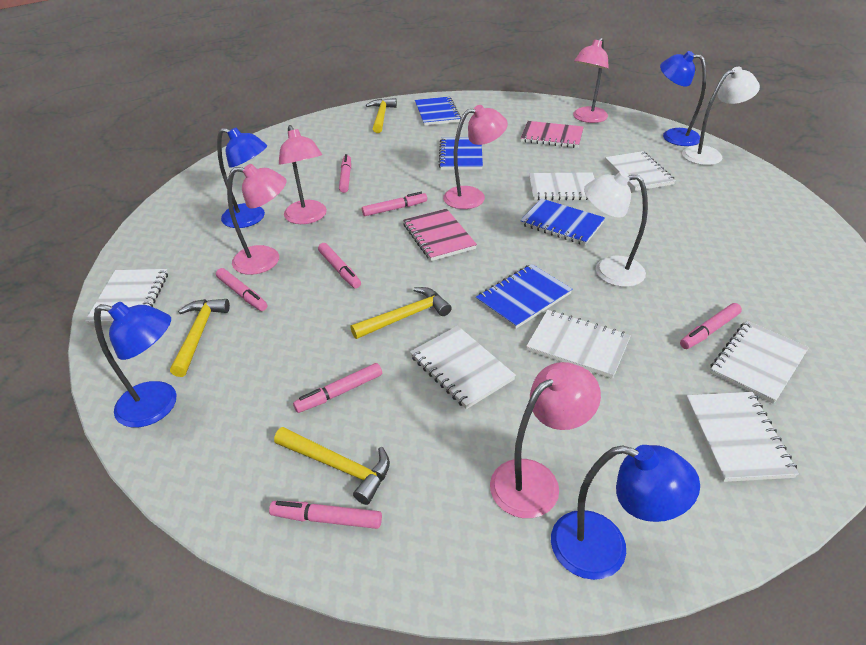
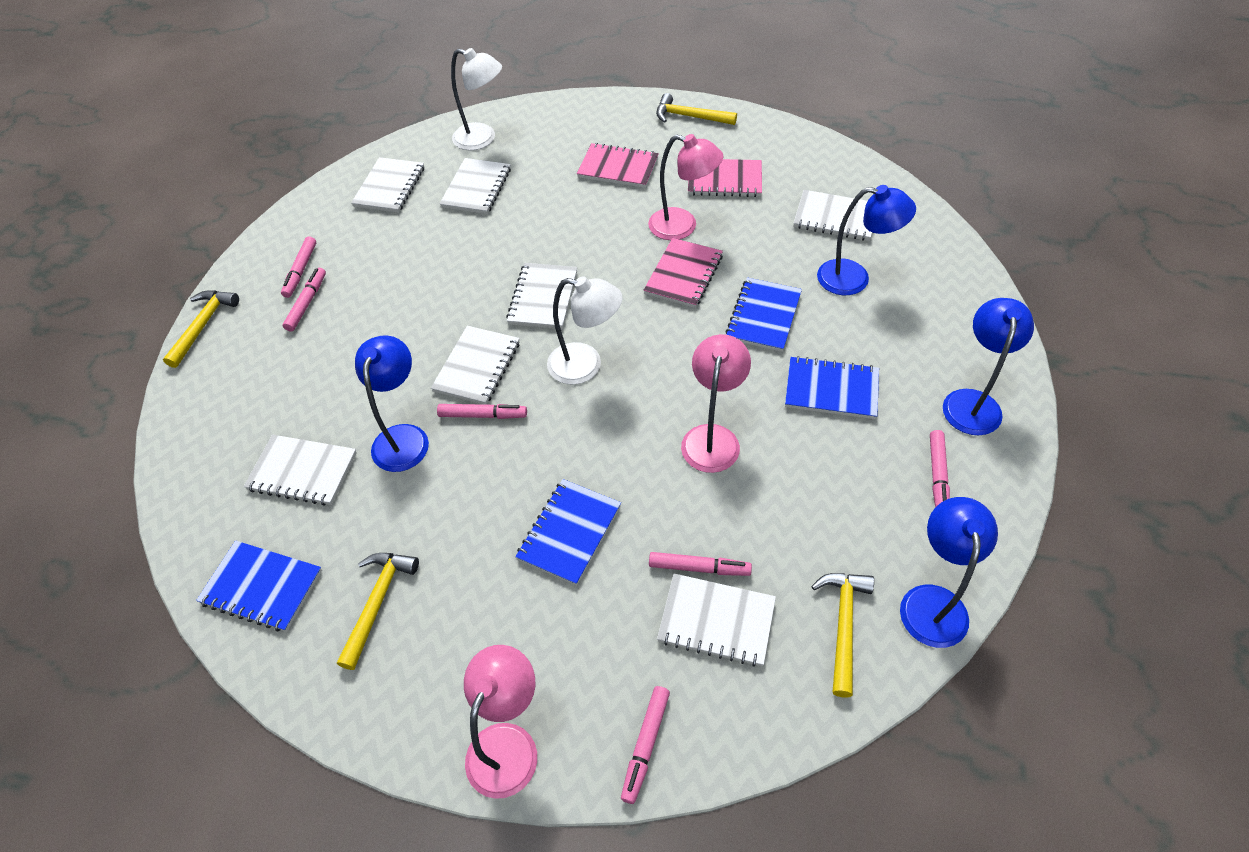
pink lamp: [227,164,287,275] [279,125,327,224] [443,105,508,209] [490,362,601,518] [573,37,609,123] = 5 -> [464,645,537,799] [648,134,723,240] [681,334,751,473] = 3
pink marker: [216,268,267,311] [269,501,382,529] [293,363,382,413] [318,243,361,288] [339,154,351,193] [362,192,427,216] [680,303,742,349] = 7 -> [281,236,316,298] [282,268,326,331] [437,404,527,419] [621,686,670,804] [649,552,752,576] [930,430,950,507] = 6
pink notebook: [403,209,477,261] [521,121,584,148] = 2 -> [577,143,659,188] [644,238,723,308] [688,159,762,197] = 3

